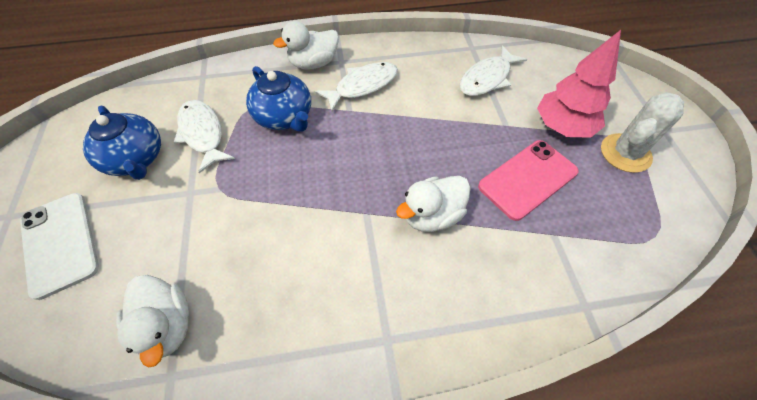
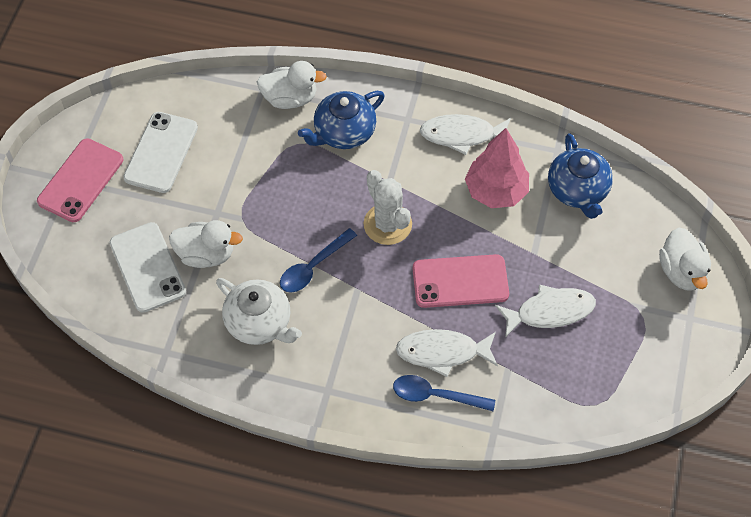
blue spoon: none = 0 -> [280,228,357,293] [393,375,495,411] = 2
pink phone: [478,140,579,221] = 1 -> [37,138,123,222] [413,254,509,308] = 2
white phone: [20,193,99,300] = 1 -> [110,222,186,313] [123,112,198,193] = 2
white teapot: none = 0 -> [216,278,302,345] = 1

